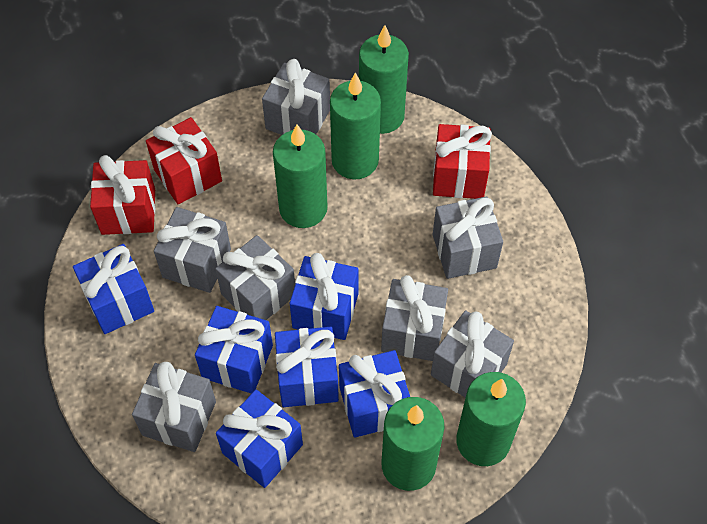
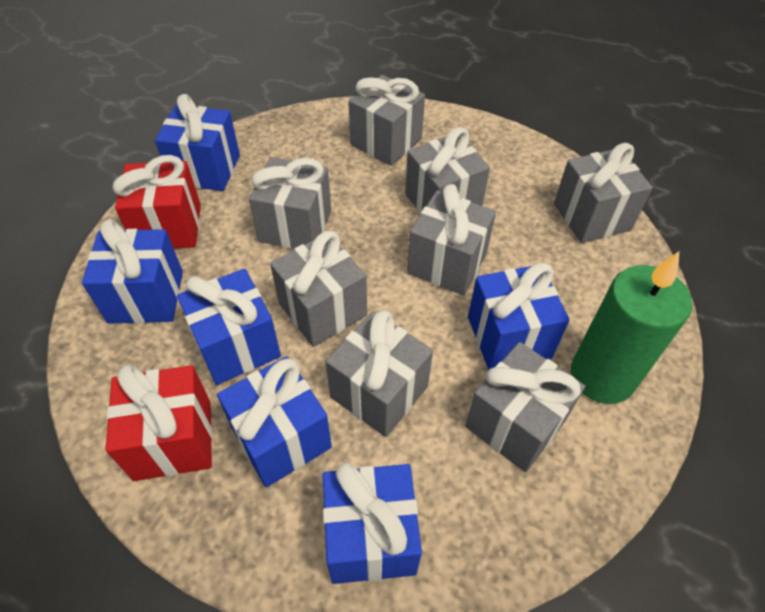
green candle: [273,124,327,228] [330,72,381,179] [359,25,409,134] [382,397,444,491] [456,372,526,466] = 5 -> [571,252,692,404] = 1
grey gift: [132,362,216,452] [154,207,231,293] [215,235,295,320] [262,59,330,135] [381,275,448,361] [431,310,514,398] [433,196,503,279] = 7 -> [249,157,331,249] [270,231,367,347] [325,310,433,437] [349,75,425,166] [405,127,490,214] [407,184,496,295] [465,342,585,472] [554,143,653,243] = 8
red gift: [90,155,155,235] [146,117,222,204] [433,124,492,199] = 3 -> [106,365,212,481] [112,155,201,248] = 2

